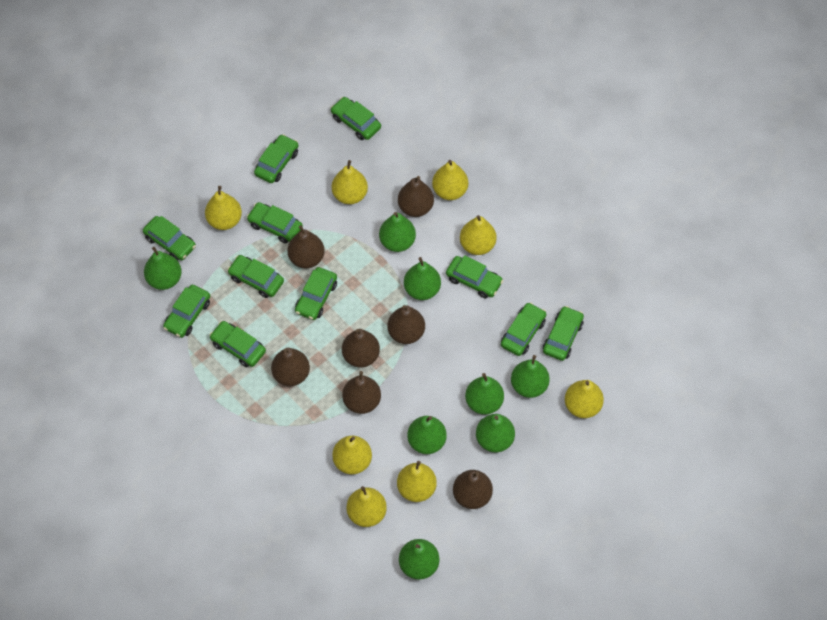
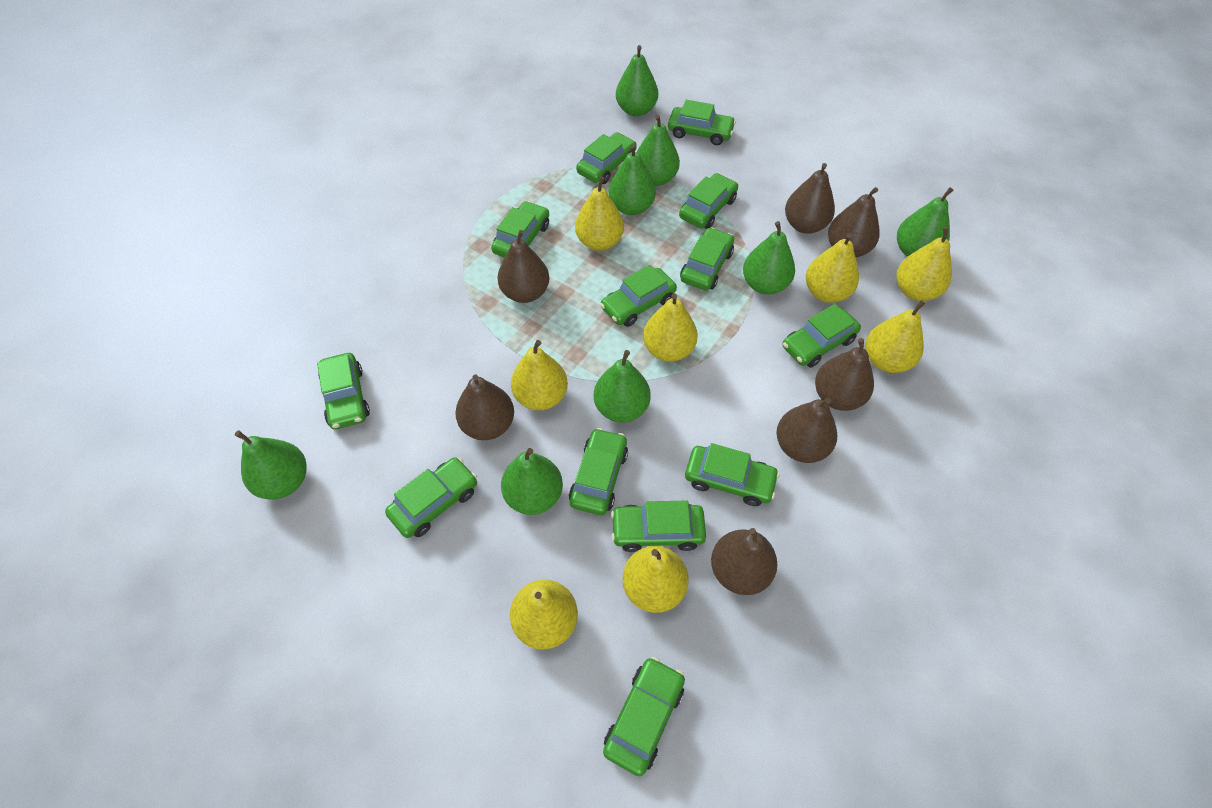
green car: [143,216,196,261] [163,285,210,338] [209,321,266,367] [227,255,284,298] [247,202,303,244] [254,134,299,183] [295,267,337,320] [331,97,381,140] [446,255,503,299] [501,302,546,356] [543,306,584,361] = 11 -> [317,353,370,429] [385,457,477,538] [491,201,549,257] [569,428,628,515] [576,132,637,184] [600,265,677,327] [603,657,685,776] [611,500,706,552] [668,100,736,145] [679,173,738,229] [680,227,734,290] [685,443,780,506] [783,304,861,368] = 13

